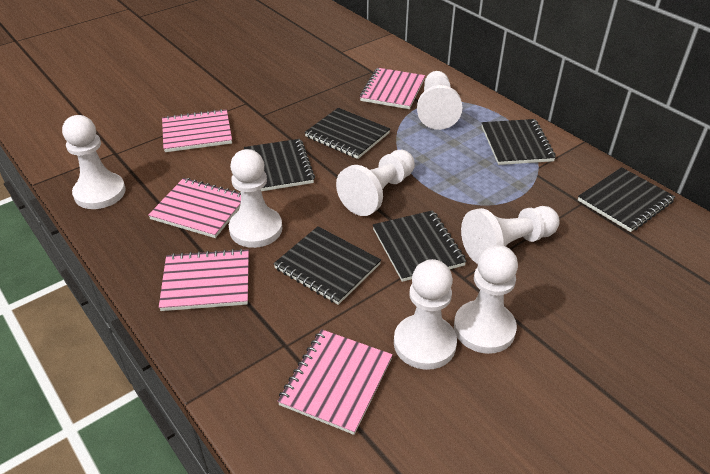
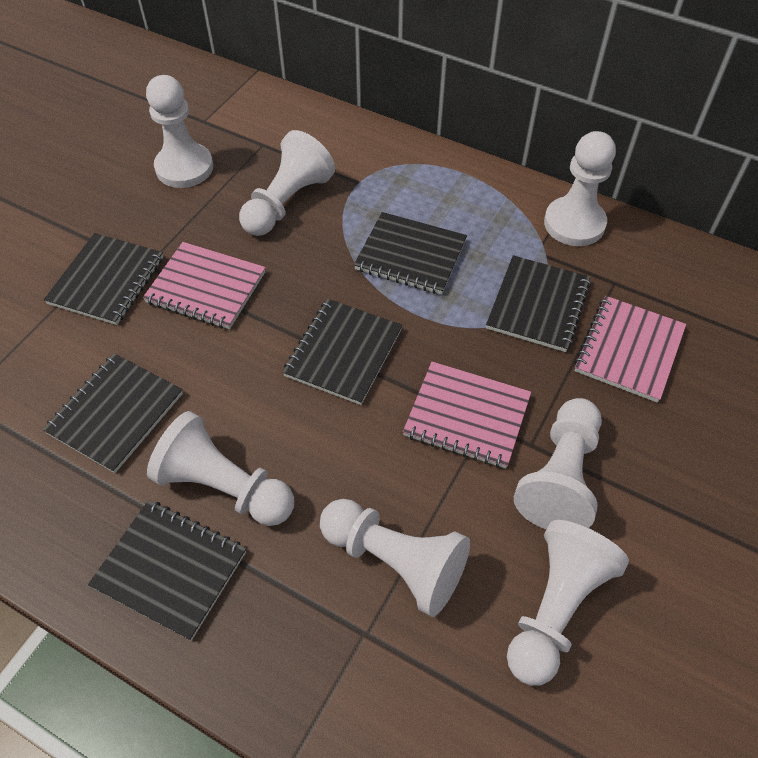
pink notebook: [148,178,241,238] [159,248,249,311] [162,109,232,152] [277,329,393,435] [360,68,425,109] = 5 -> [143,242,266,329] [403,362,531,469] [574,296,686,403] = 3

